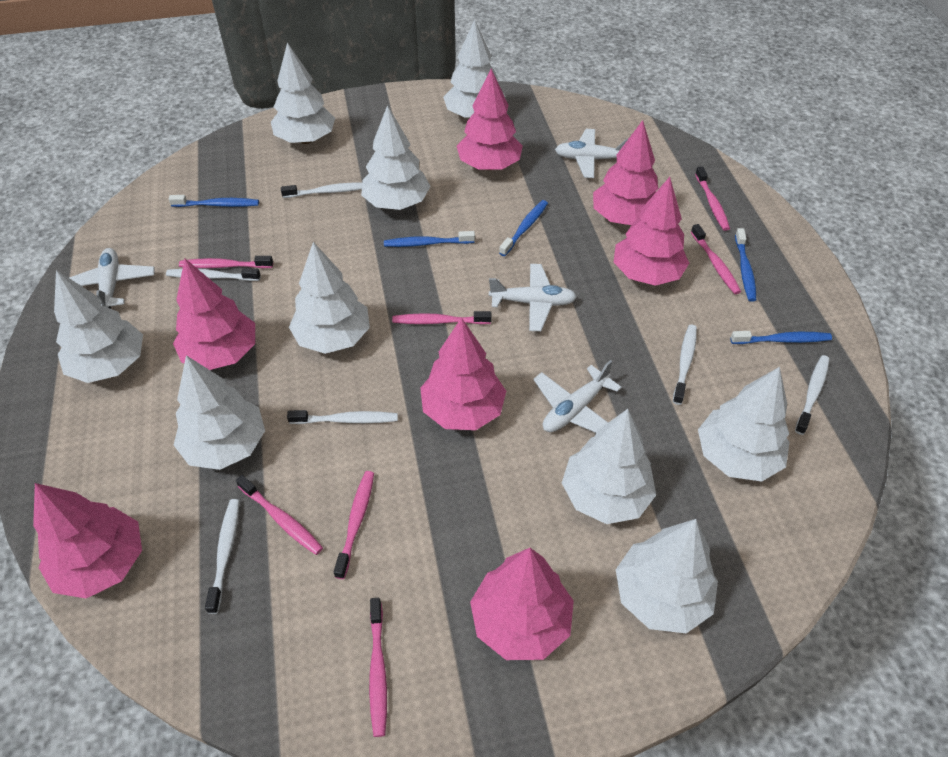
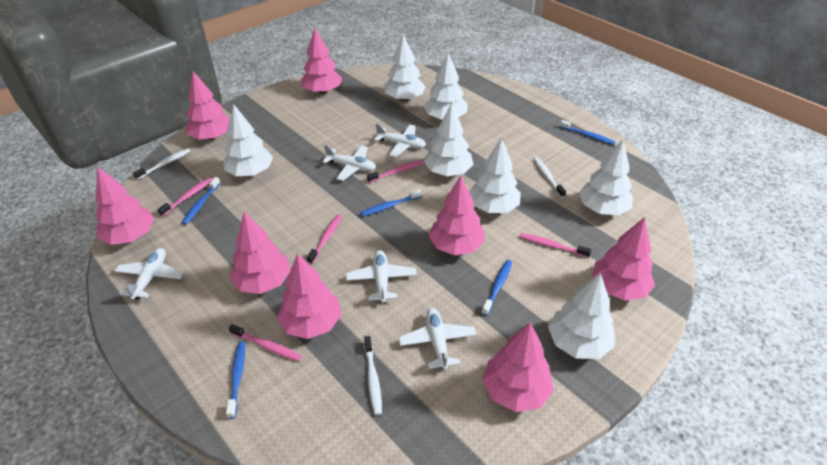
pink toothbrush: [179,256,273,268] [236,475,323,555] [334,471,374,579] [369,598,387,737] [392,311,492,324] [691,224,741,294] [695,166,730,231] = 7 -> [157,178,212,216] [229,324,302,361] [307,215,342,264] [367,160,424,183] [519,233,591,258] = 5
pink tree: [33,483,142,598] [173,259,255,370] [420,317,506,430] [457,68,523,170] [470,548,574,660] [593,120,658,225] [614,177,689,286] = 7 -> [95,167,155,245] [186,71,230,140] [230,212,291,294] [277,253,341,339] [301,28,343,94] [428,176,485,255] [482,323,554,412] [592,217,655,300] = 8
white plane: [69,248,155,309] [489,264,577,331] [533,360,622,433] [555,129,629,178] = 4 -> [115,248,184,300] [322,144,376,181] [346,250,417,303] [374,123,426,157] [399,308,476,370] = 5
white toothbrush: [166,268,261,281] [205,499,239,614] [281,182,362,198] [287,410,398,424] [673,325,697,405] [795,355,830,435] = 6 -> [133,148,190,180] [364,336,382,415] [534,157,566,198] = 3
white tree: [54,270,143,383] [174,355,265,470] [271,42,335,144] [289,242,370,354] [361,105,431,210] [443,19,505,118] [562,409,656,524] [616,519,718,633] [698,367,790,481] = 9 -> [224,104,273,176] [384,34,426,102] [424,53,468,120] [424,103,473,176] [469,137,521,213] [548,273,615,359] [579,139,633,215] = 7

